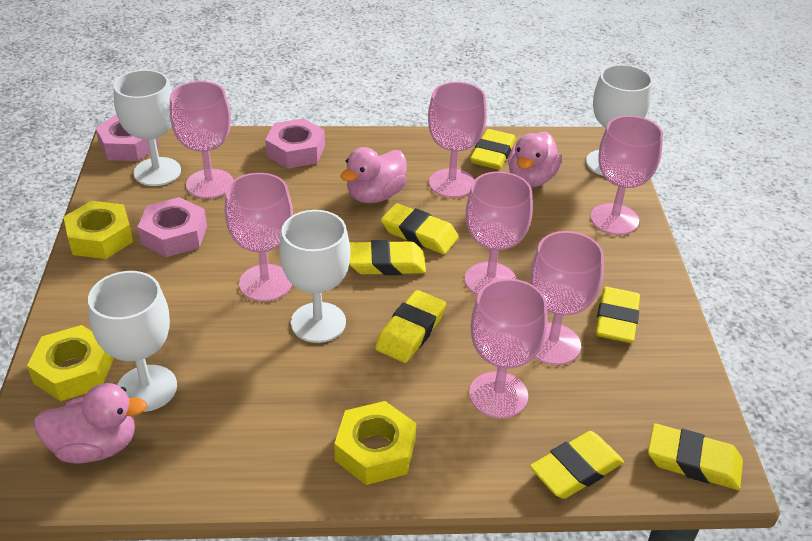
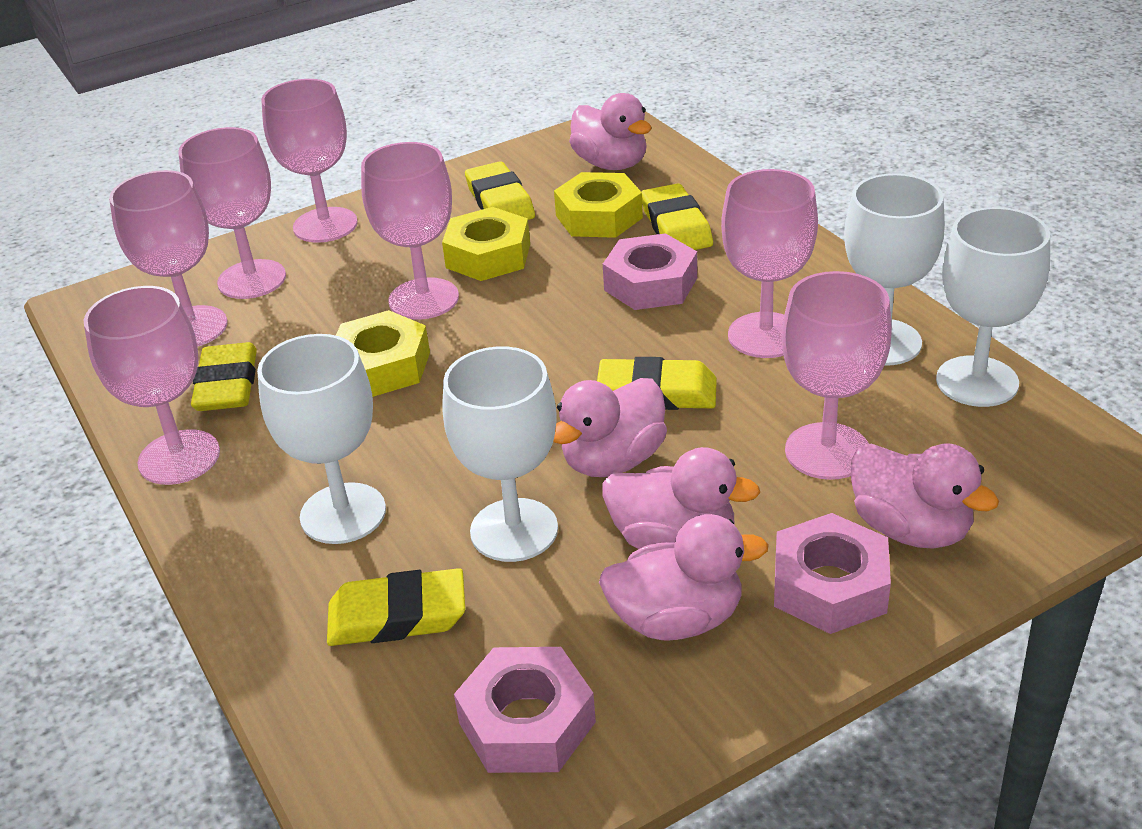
pink duck: [34,383,147,463] [340,147,407,203] [508,132,562,187] = 3 -> [553,378,667,477] [569,93,651,170] [599,514,769,641] [602,447,760,549] [851,443,999,549] = 5
yellow eraser: [349,240,426,275] [375,290,446,363] [381,203,459,254] [470,129,516,170] [530,431,624,499] [595,287,640,343] [648,424,743,490] = 7 -> [191,342,257,411] [327,568,465,646] [465,161,535,220] [597,357,717,410] [641,183,713,250] = 5

